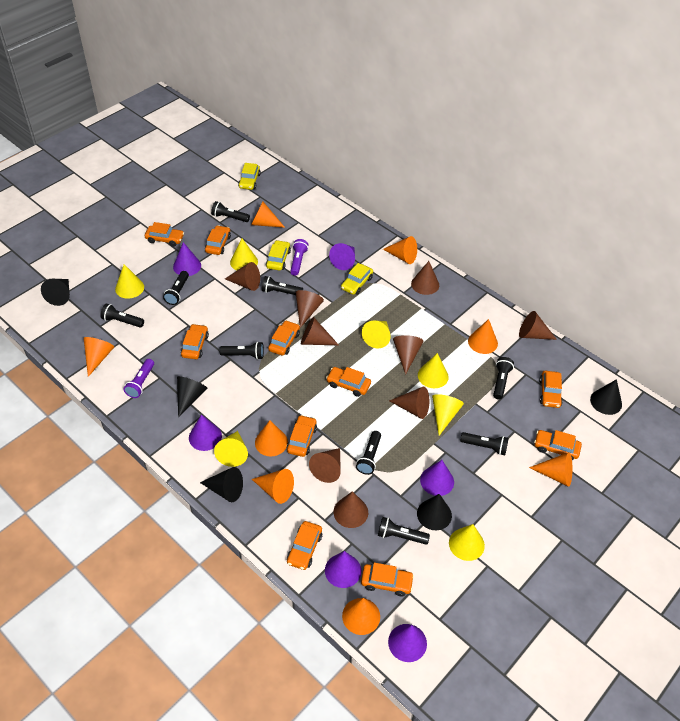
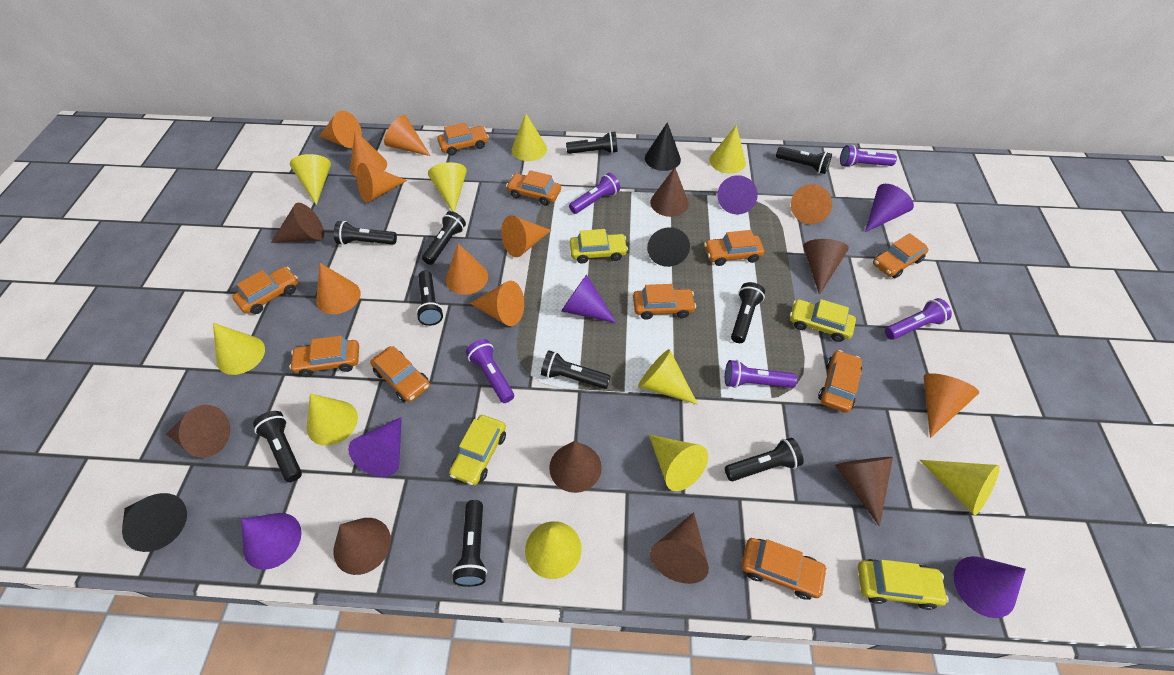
black cone: [41,279,70,306] [177,376,207,418] [200,467,243,502] [417,494,452,530] [590,379,622,415] = 5 -> [122,493,187,552] [645,122,681,171] [647,227,690,267] = 3
black flashlight: [100,304,144,328] [163,271,189,305] [211,201,250,222] [219,342,264,360] [262,276,303,295] [356,431,381,475] [378,517,430,544] [460,432,509,455] [493,357,514,399] = 9 -> [253,411,302,482] [334,221,397,245] [416,271,443,326] [422,211,466,265] [452,500,487,587] [541,350,611,389] [566,131,618,154] [725,438,804,481] [731,282,765,343] [776,147,832,174] = 10
brown cone: [225,262,260,291] [296,290,324,328] [301,317,339,345] [309,448,341,483] [334,491,368,528] [389,387,429,419] [393,335,423,375] [411,261,439,295] [519,311,557,340] = 9 -> [166,405,230,458] [271,203,324,243] [334,518,391,575] [549,441,602,493] [650,167,689,217] [650,512,709,584] [803,239,849,295] [835,457,893,526] = 8
orange cone: [84,337,114,377] [251,201,285,228] [252,469,294,504] [255,420,288,456] [342,598,380,635] [383,236,417,264] [468,319,498,354] [529,452,572,487] = 8 -> [316,263,361,314] [319,111,362,148] [350,130,387,177] [357,163,407,203] [384,115,431,156] [446,243,488,295] [470,281,524,326] [501,215,551,257] [791,184,832,224] [924,373,979,438] = 10
purple flashlight: [124,359,154,398] [290,239,308,276] = 2 -> [466,339,514,403] [569,173,620,214] [725,360,797,388] [840,145,897,167] [885,298,952,340] = 5
yellow car: [238,163,261,190] [266,240,291,271] [341,263,373,295] = 3 -> [449,415,506,486] [570,229,628,263] [790,299,856,342] [858,559,949,610] = 4
yellow cone: [115,264,144,299] [214,431,248,467] [230,238,258,271] [362,320,391,349] [418,353,449,388] [432,394,464,436] [449,524,485,561] = 7 -> [213,323,265,375] [290,154,331,205] [307,394,358,446] [428,162,467,212] [512,113,547,161] [525,521,582,579] [638,349,698,405] [649,435,708,491] [709,125,746,174] [920,460,1000,515] = 10

